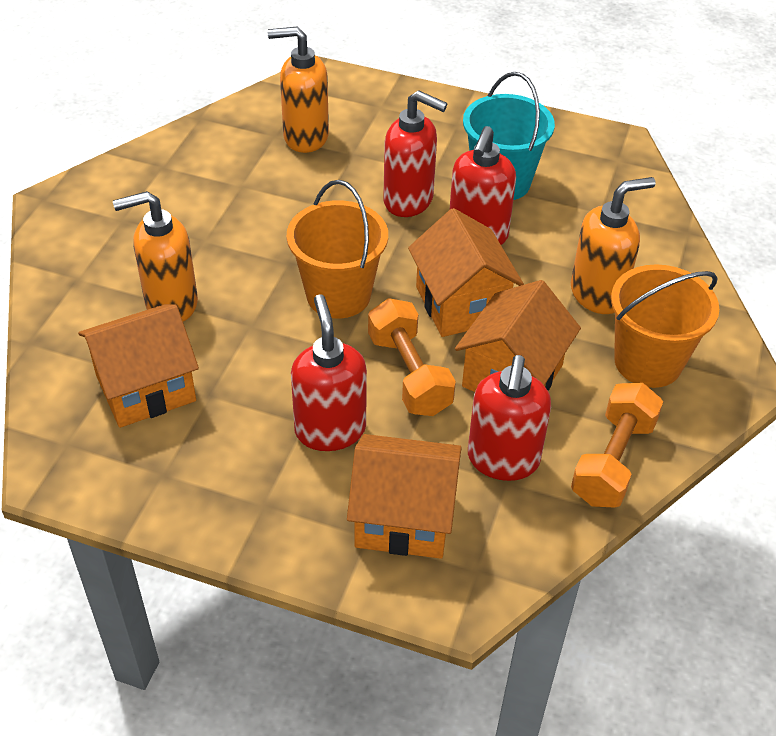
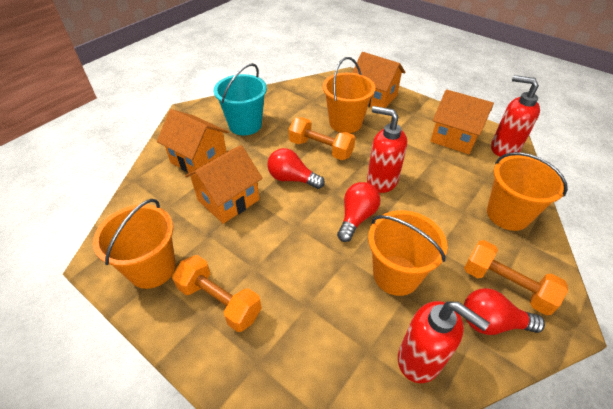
orange bucket: [287,180,388,318] [611,264,719,388] = 2 -> [93,199,176,289] [323,57,376,133] [368,210,448,296] [487,152,568,231] = 4
orange dumbbell: [368,298,456,416] [571,383,663,508] = 2 -> [172,255,262,332] [289,117,355,160] [464,240,568,315] = 3
orange soap dispenser: [113,191,198,321] [268,26,329,153] [571,177,656,314] = 3 -> none = 0
red light bulb: none = 0 -> [267,148,325,189] [337,182,380,242] [464,288,545,335] = 3
red soap dispenser: [291,294,367,451] [383,90,447,217] [450,126,516,245] [468,355,551,481] = 4 -> [367,106,407,193] [398,301,490,383] [491,75,540,157] = 3

